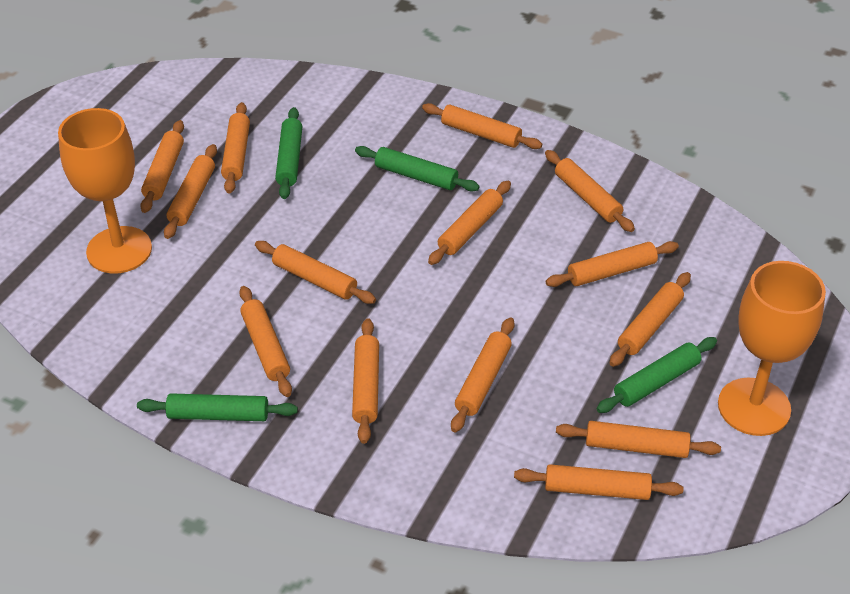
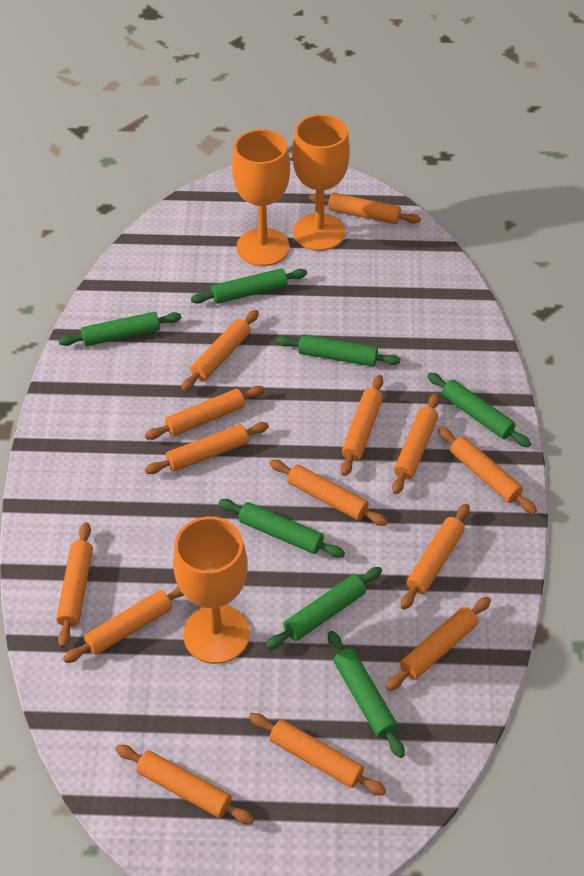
green rolling pin: [137,393,298,421] [275,107,303,199] [355,146,480,191] [596,337,717,413] = 4 -> [59,312,181,346] [191,268,307,304] [219,499,345,558] [266,567,382,650] [276,334,401,366] [328,631,405,758] [427,372,531,447] = 7
orange goblet: [58,108,152,274] [718,261,826,436] = 2 -> [173,517,250,664] [232,129,290,266] [292,114,350,251] = 3

